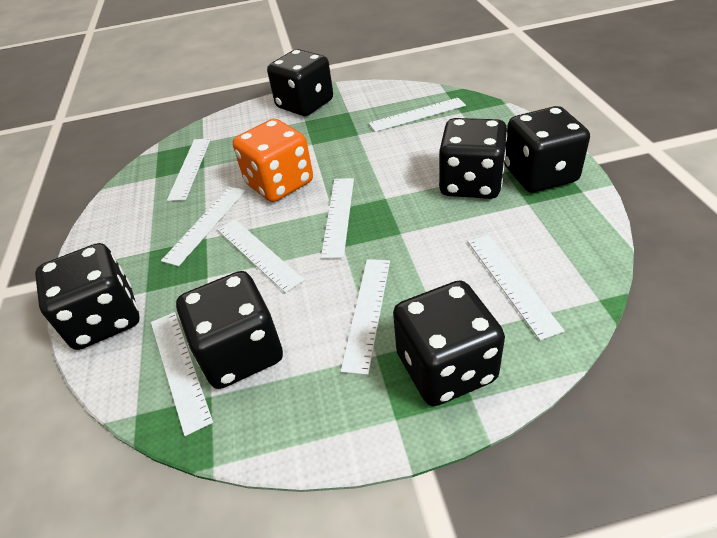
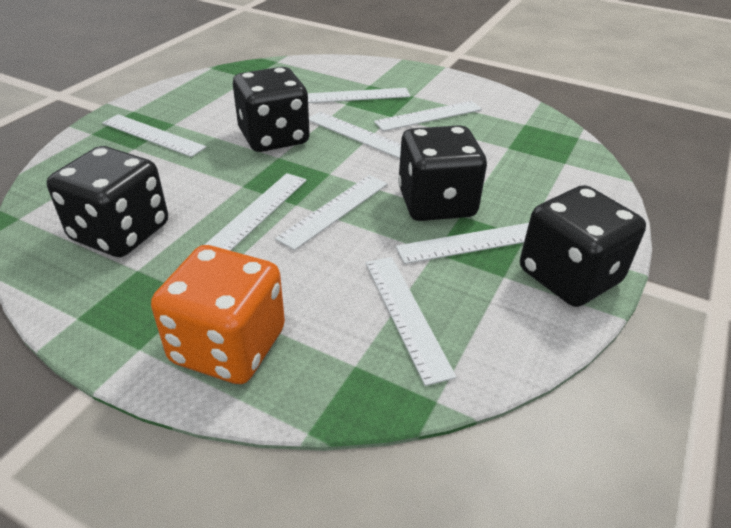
black dice: [35,243,140,350] [176,271,283,389] [267,49,333,116] [393,281,505,406] [439,118,507,199] [504,106,590,193] = 6 -> [47,146,168,257] [233,67,310,152] [398,125,487,221] [520,185,646,307] = 4

